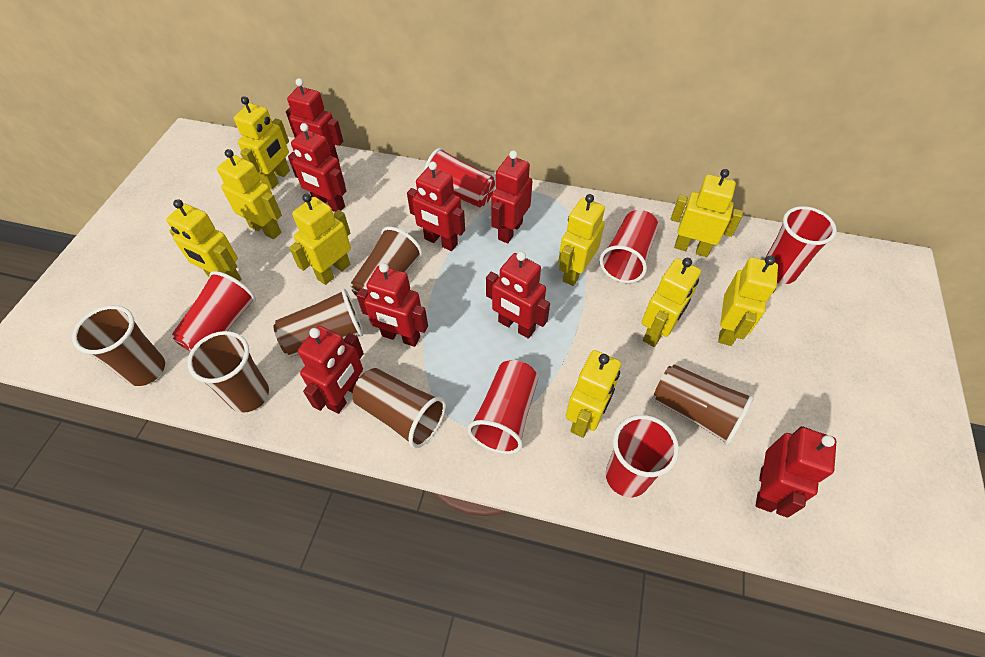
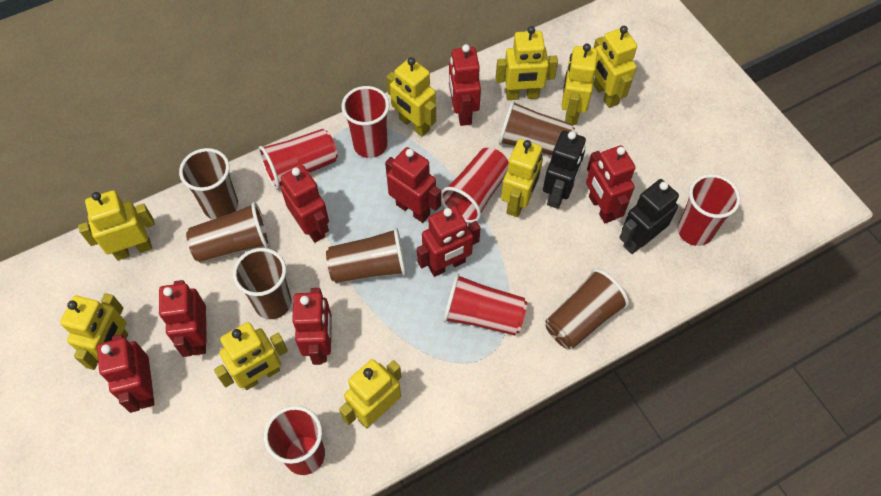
black robot: none = 0 -> [543,130,586,209] [619,179,679,254] = 2

